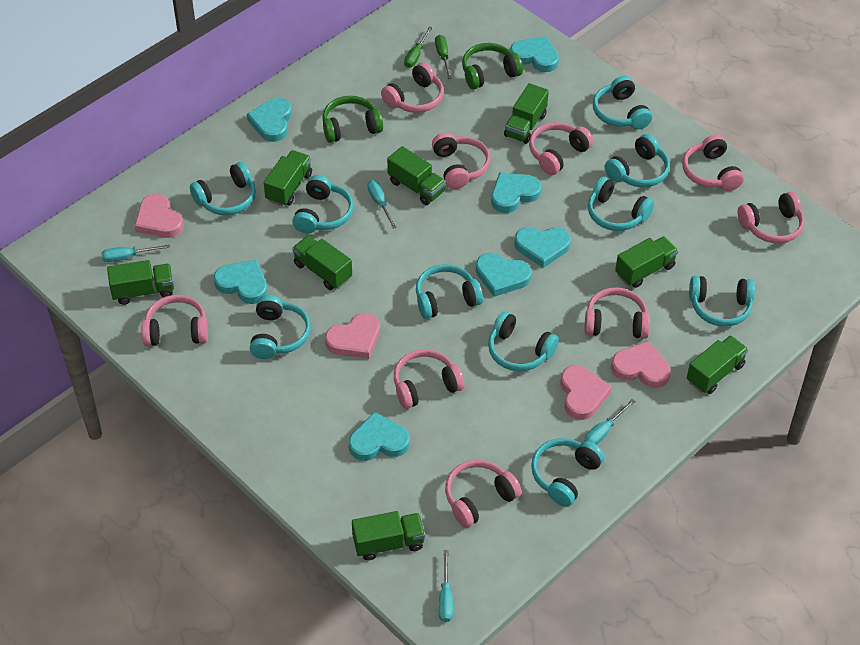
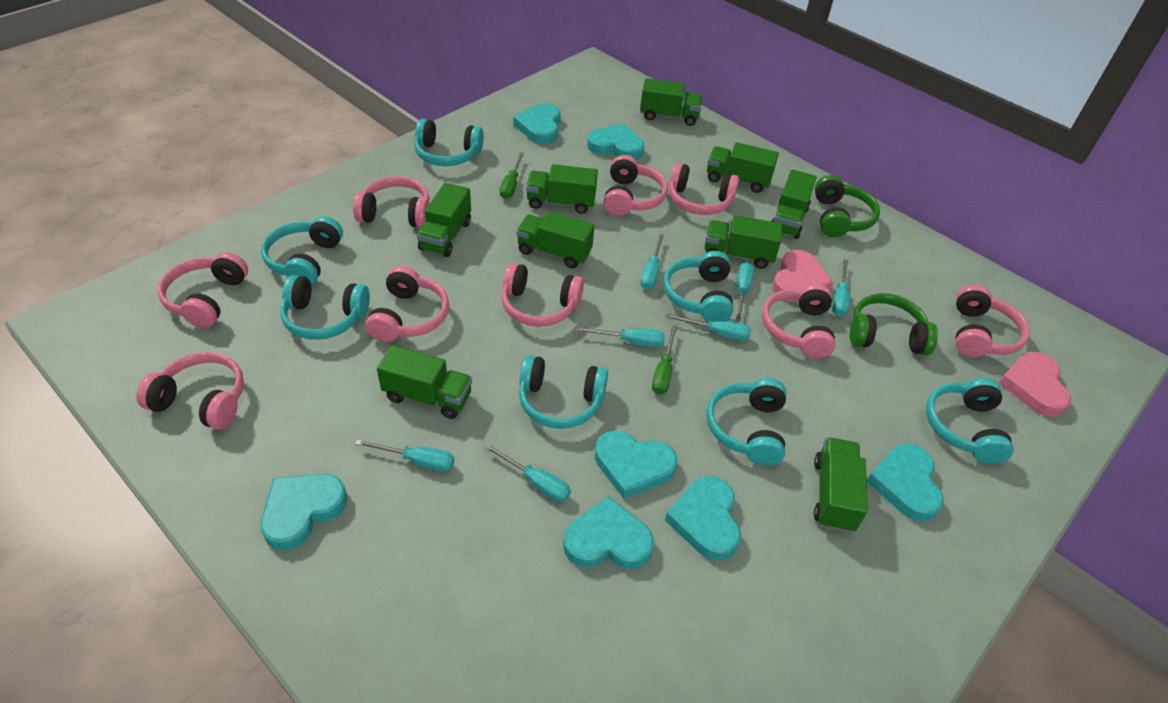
green truck: [107,260,174,305] [264,150,312,206] [292,235,352,290] [352,511,425,560] [387,146,446,205] [504,83,549,144] [615,236,678,288] [687,335,748,394] = 8 -> [377,345,472,419] [417,183,471,257] [516,212,594,268] [526,164,598,214] [640,78,703,126] [705,215,782,269] [707,142,779,193] [771,169,817,239] [814,437,868,533] = 9
pink heart: [134,194,184,238] [325,313,380,359] [560,365,612,420] [611,341,671,388] = 4 -> [772,250,833,302] [999,352,1071,417] = 2
turquoise headphones: [190,162,256,215] [250,295,311,359] [292,175,354,233] [416,264,483,319] [488,311,559,371] [531,438,605,507] [588,177,654,231] [593,76,652,129] [605,134,670,187] [689,276,755,327] = 10 -> [261,216,343,285] [280,275,370,340] [414,119,484,166] [519,355,608,429] [663,251,734,321] [706,378,786,466] [926,378,1014,464] = 7
turquoise screwdriver: [102,244,170,262] [368,180,397,229] [439,550,453,622] [584,399,635,445] = 4 -> [356,439,454,471] [484,443,571,502] [577,327,665,347] [641,234,664,290] [665,314,751,341] [736,262,754,322] [832,259,850,316] = 7

